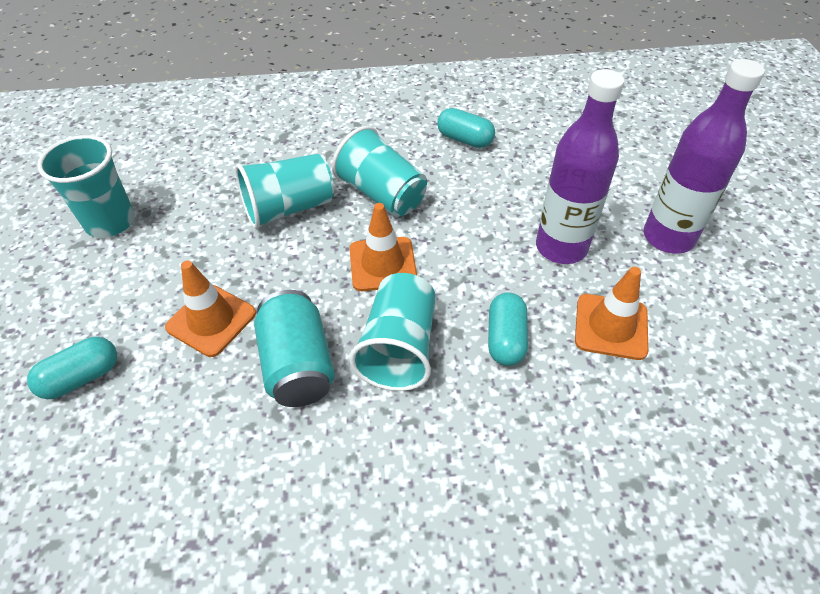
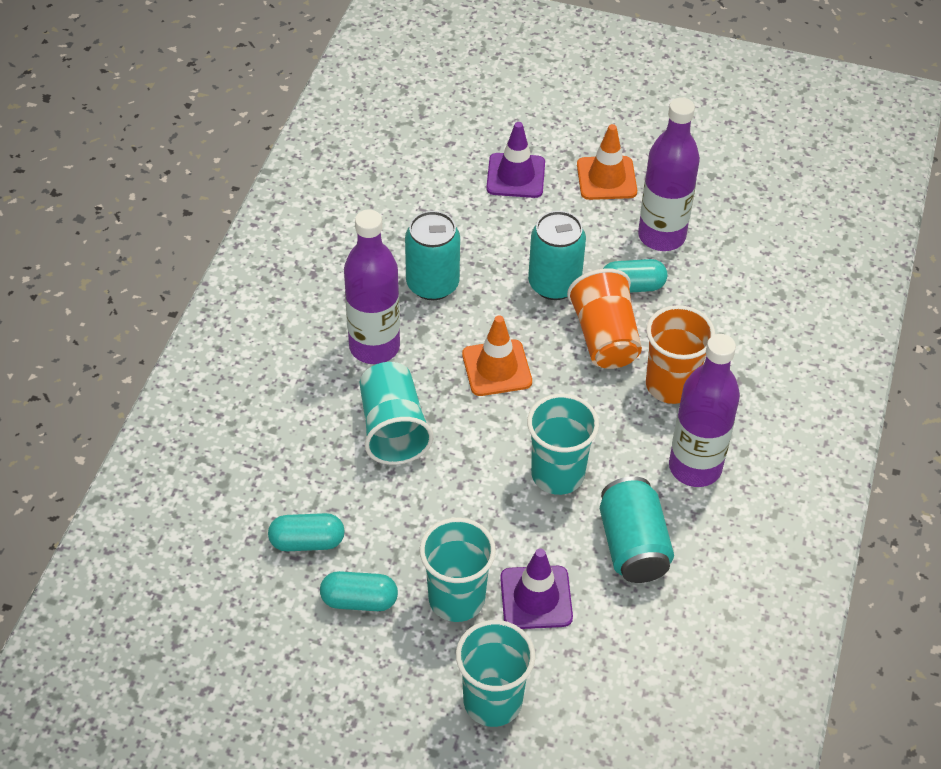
orange cup: none = 0 -> [567,268,642,369] [646,305,715,404] = 2
orange traffic cone: [165,261,256,357] [349,203,417,291] [575,267,648,360] = 3 -> [462,315,532,396] [577,124,637,200] = 2
purple bottle: [536,69,624,264] [644,59,765,254] = 2 -> [344,209,400,364] [638,98,700,251] [669,334,740,487] = 3
purple traffic cone: none = 0 -> [486,122,545,198] [500,548,573,629] = 2
turquoise can: [254,290,335,407] = 1 -> [405,211,460,300] [528,211,586,300] [600,476,674,583] = 3

